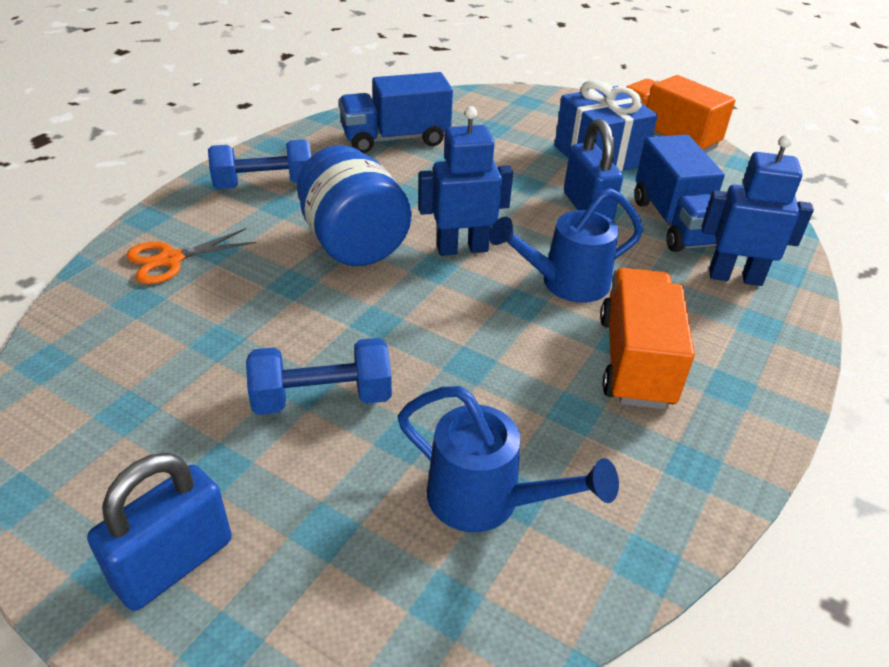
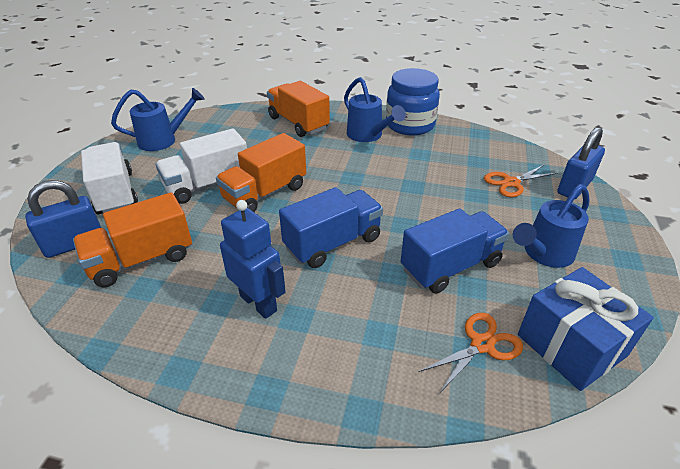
blue dumbbell: [208,139,311,189] [246,338,392,415] = 2 -> none = 0
blue robot: [418,106,513,256] [701,135,814,286] = 2 -> [220,200,286,319] = 1
blue watering can: [398,386,619,532] [489,188,643,303] = 2 -> [111,88,205,151] [344,77,406,142] [513,184,590,268] = 3
orange scissors: [126,228,256,284] = 1 -> [418,313,523,394] [484,165,558,197] = 2
orange truck: [600,268,695,409] [627,75,735,153] = 2 -> [73,192,192,287] [216,133,306,212] [267,81,330,137] = 3
white truck: none = 0 -> [81,142,138,215] [155,128,247,204] = 2

